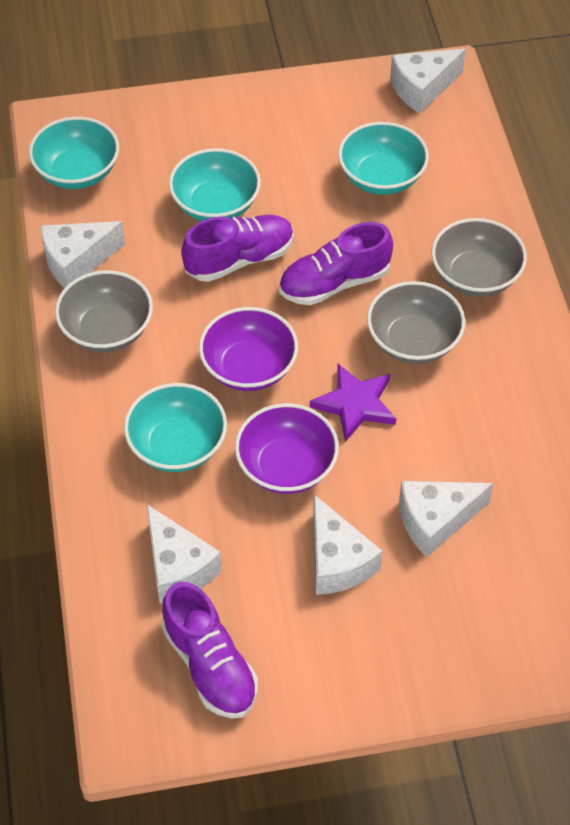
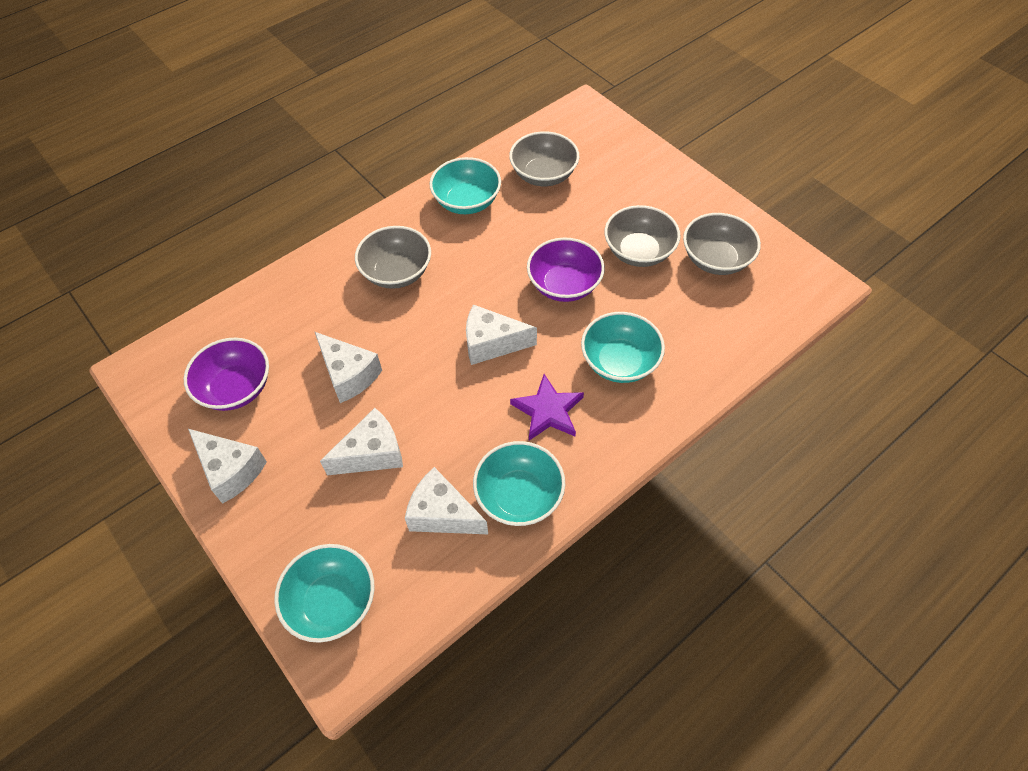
grey bowl: [55,270,153,352] [367,281,465,364] [431,218,527,297] = 3 -> [355,226,431,289] [509,131,579,186] [604,205,680,267] [683,213,761,275] = 4
purple shoe: [162,582,258,719] [181,215,294,282] [279,222,393,305] = 3 -> none = 0

